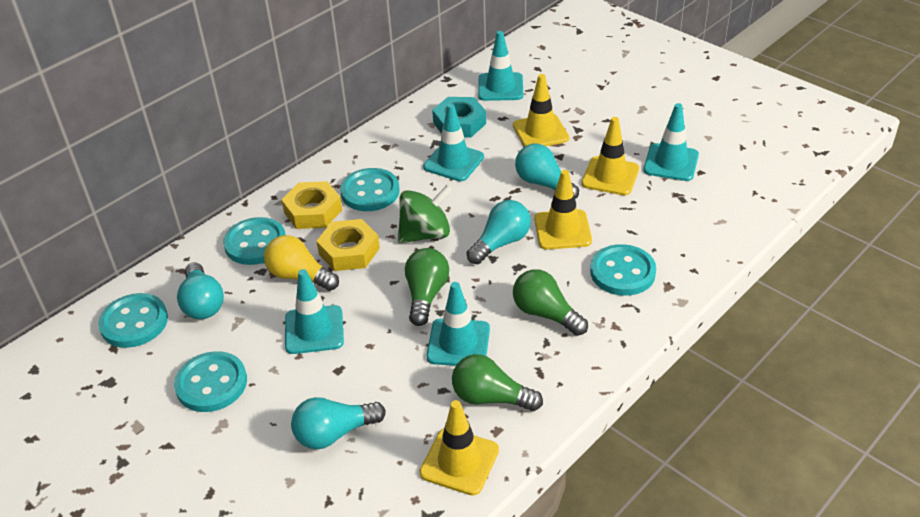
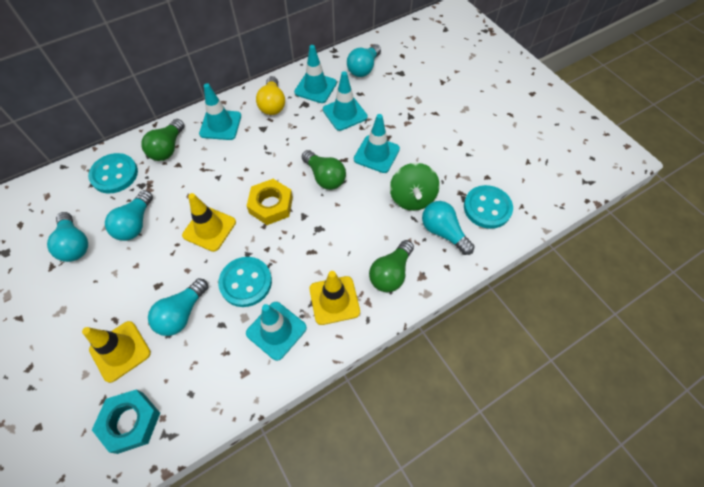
turquoise button: [98,293,168,348] [174,351,247,412] [223,217,286,265] [340,168,400,211] [590,244,656,296] = 5 -> [88,153,138,194] [218,257,272,307] [464,185,513,229] = 3
turquoise light bulb: [177,262,224,319] [291,397,386,449] [467,200,531,264] [515,144,579,199] = 4 -> [47,212,88,262] [105,190,153,241] [148,278,208,336] [347,44,381,77] [422,201,474,255] = 5
yellow nut: [281,181,342,229] [316,219,380,271] = 2 -> [247,179,293,225] = 1
yellow traffic cone: [419,400,499,495] [513,74,569,147] [534,170,592,250] [581,117,639,195] = 4 -> [82,321,151,383] [182,193,236,252] [309,271,360,325] = 3

